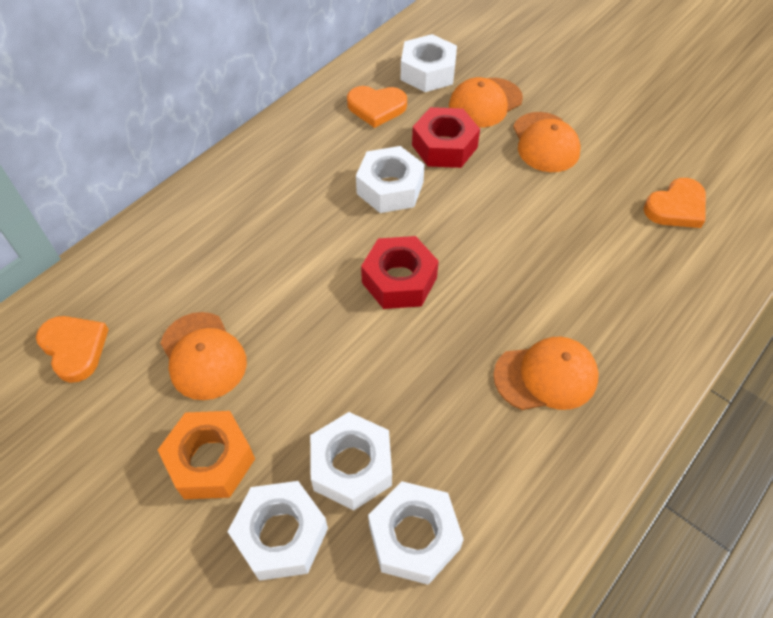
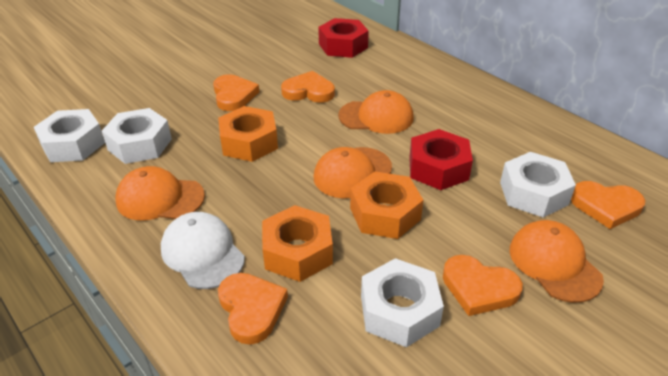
orange heart: [36,316,109,383] [347,86,407,128] [644,178,706,228] = 3 -> [213,74,260,111] [218,273,288,345] [281,71,335,103] [443,255,523,316] [571,181,645,229] = 5
orange nut: [158,411,255,499] = 1 -> [218,106,278,162] [262,205,333,282] [350,171,423,239] = 3
white cap: none = 0 -> [161,212,245,289] = 1
white nut: [227,481,328,581] [310,412,392,511] [356,146,425,213] [368,481,464,585] [401,34,457,92] = 5 -> [34,109,105,162] [102,108,172,164] [361,258,444,348] [500,152,576,217] = 4

